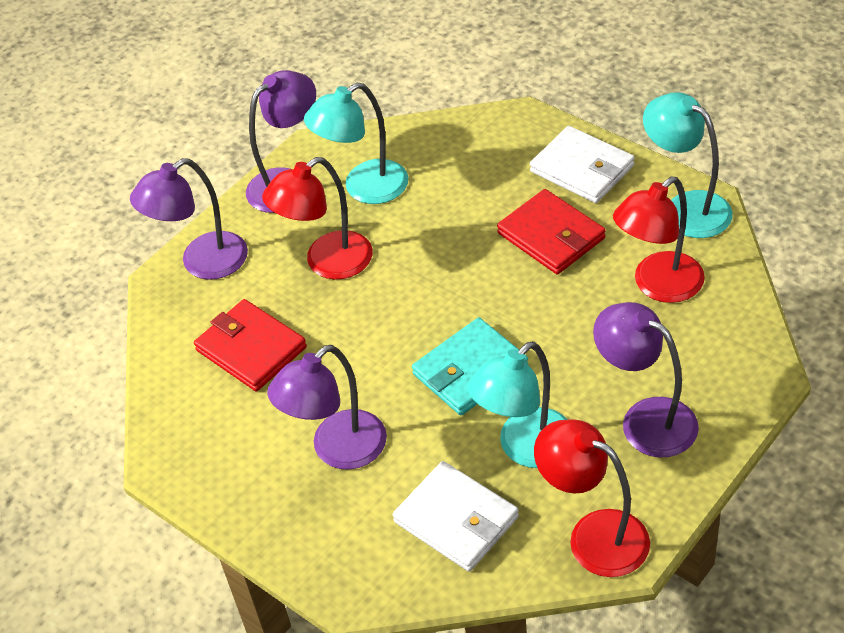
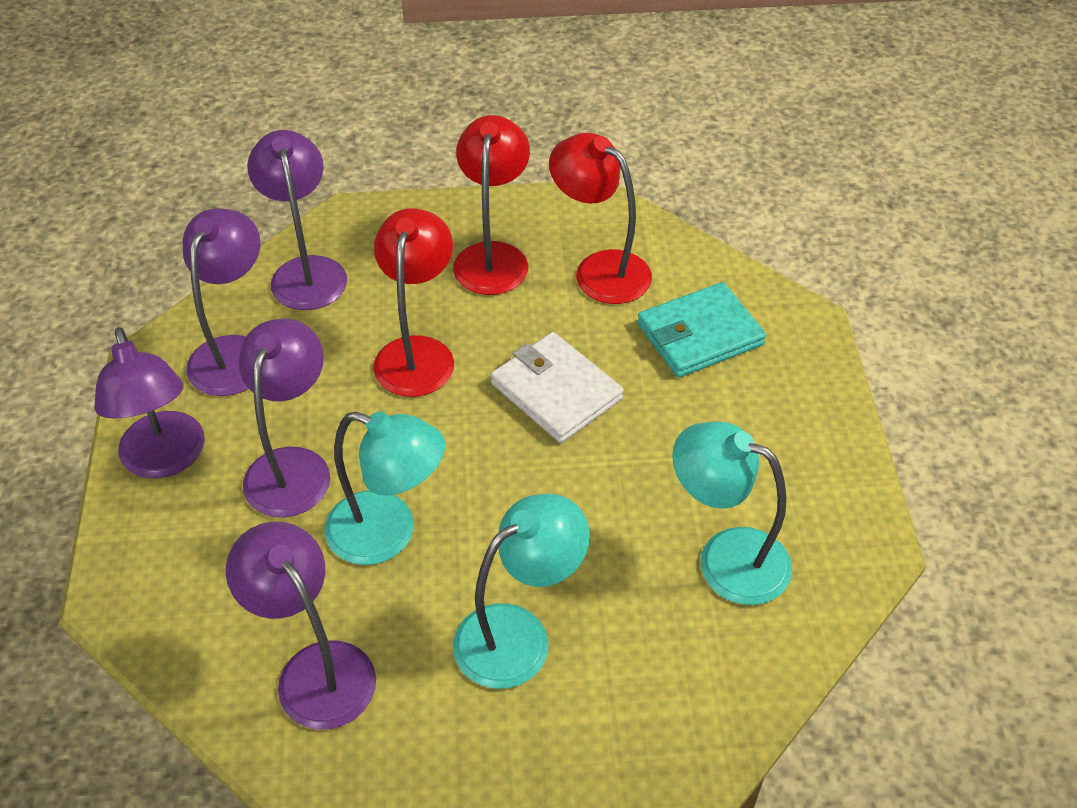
purple lamp: [130,158,248,280] [246,70,316,213] [267,345,387,470] [593,302,699,457] = 4 -> [94,327,205,478] [183,208,261,396] [226,522,376,730] [239,319,330,518] [247,130,347,310] = 5
red wallet: [194,299,307,391] [497,189,606,274] = 2 -> none = 0
white wallet: [393,461,519,572] [530,126,635,203] = 2 -> [491,332,624,443] = 1

